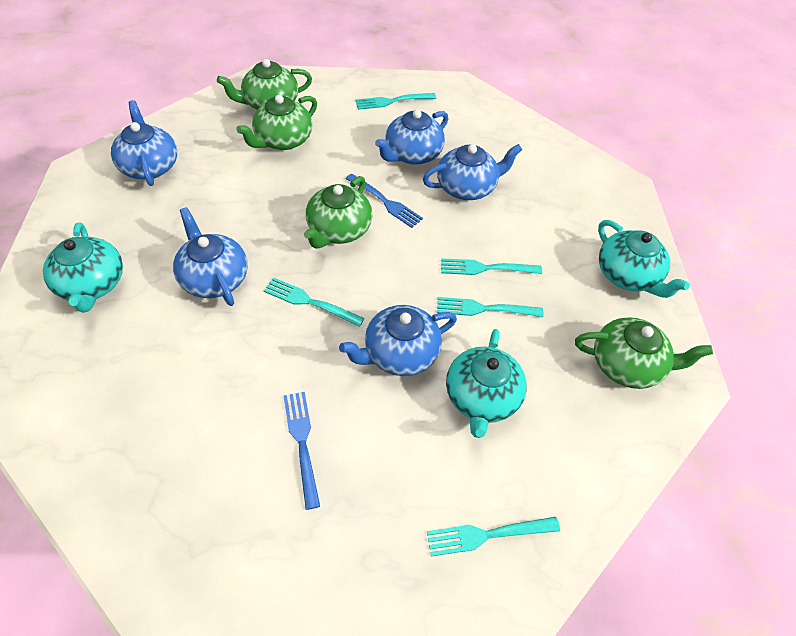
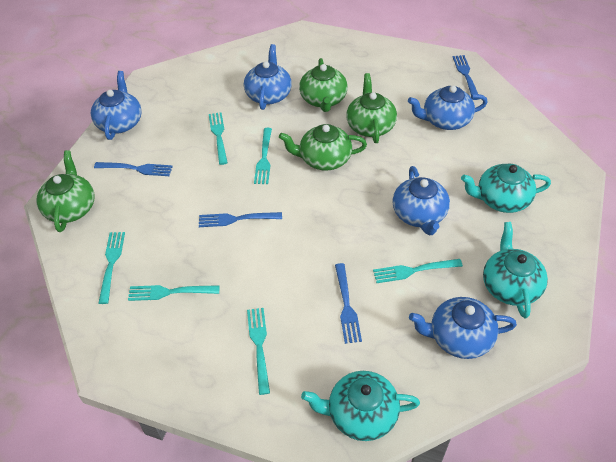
blue fork: [284,392,320,510] [346,174,423,228] = 2 -> [94,162,173,176] [199,212,282,227] [335,263,362,344] [453,55,479,100] = 4
turquoise fork: [264,277,365,327] [355,93,436,110] [427,517,560,557] [437,297,543,317] [441,258,542,275] = 5 -> [98,232,125,304] [128,285,220,301] [209,112,228,165] [247,308,270,395] [254,128,272,184] [373,259,463,283] = 6

